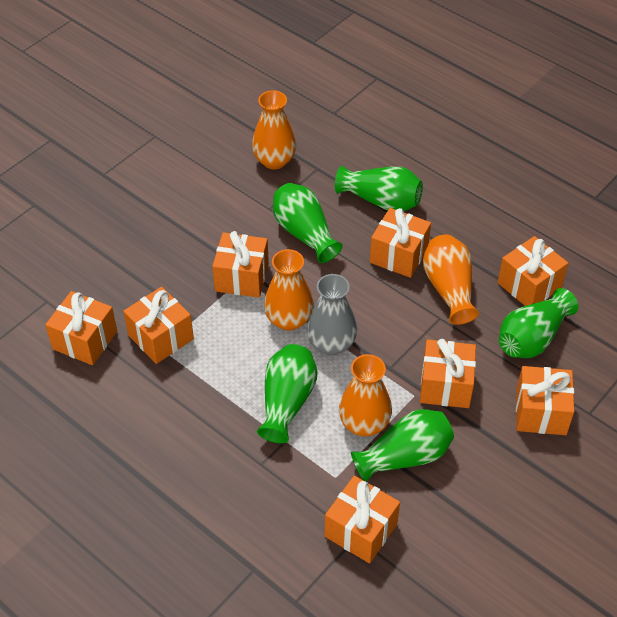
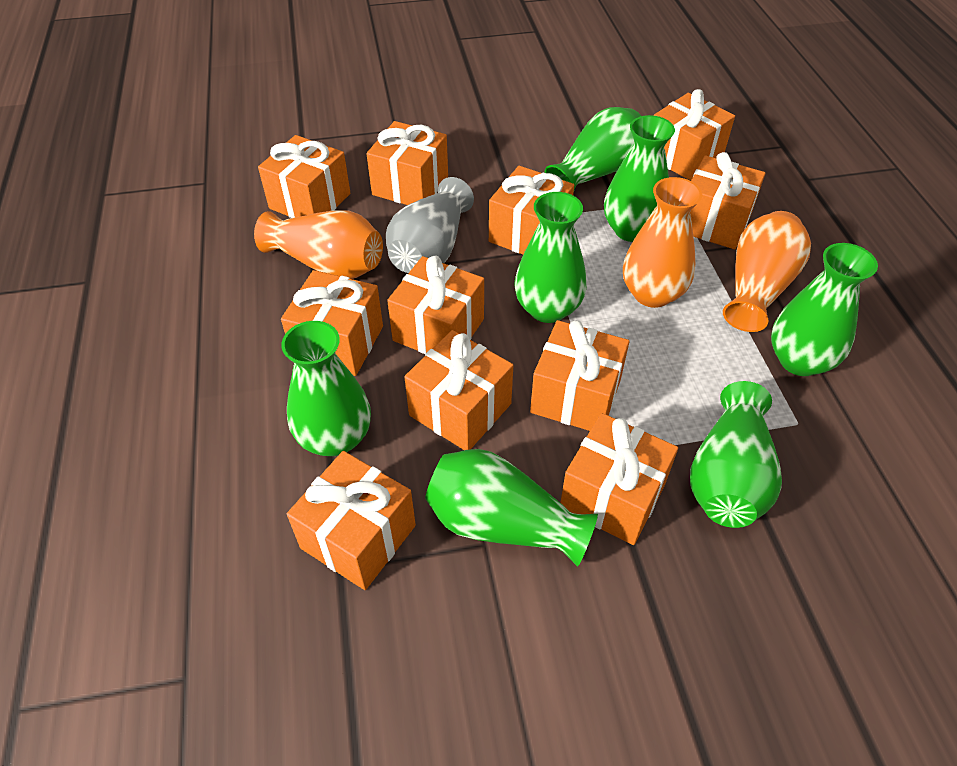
green vase: [257,344,317,443] [273,183,342,263] [335,166,423,211] [351,409,454,482] [499,288,578,358] = 5 -> [281,321,371,456] [425,449,598,567] [515,192,587,323] [544,107,641,190] [604,115,675,242] [690,381,782,528] [771,243,878,376] = 7
orange gift: [45,291,117,365] [123,287,194,364] [212,231,269,298] [325,476,400,564] [370,208,431,278] [420,339,476,408] [498,236,568,306] [516,366,574,435] = 8 -> [258,135,350,218] [281,270,383,376] [287,451,416,590] [366,121,448,205] [387,256,484,354] [404,330,513,450] [489,166,574,254] [530,320,630,431] [560,413,678,545] [654,89,735,181] [690,152,765,249] = 11
orange vase: [252,90,296,169] [264,249,314,331] [339,354,392,436] [423,234,479,325] = 4 -> [254,210,383,279] [623,177,702,308] [723,211,811,332] = 3

